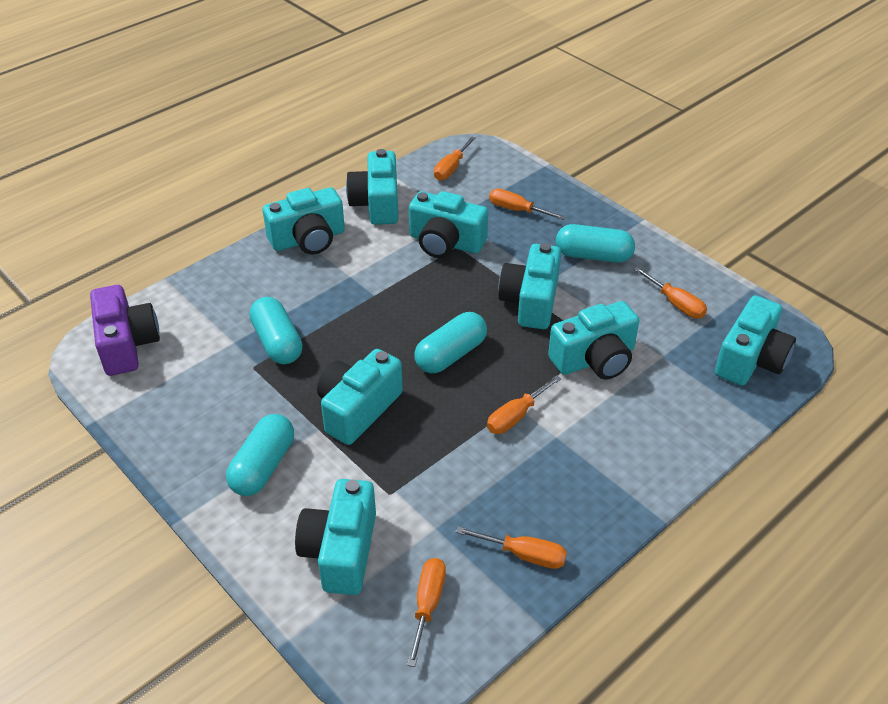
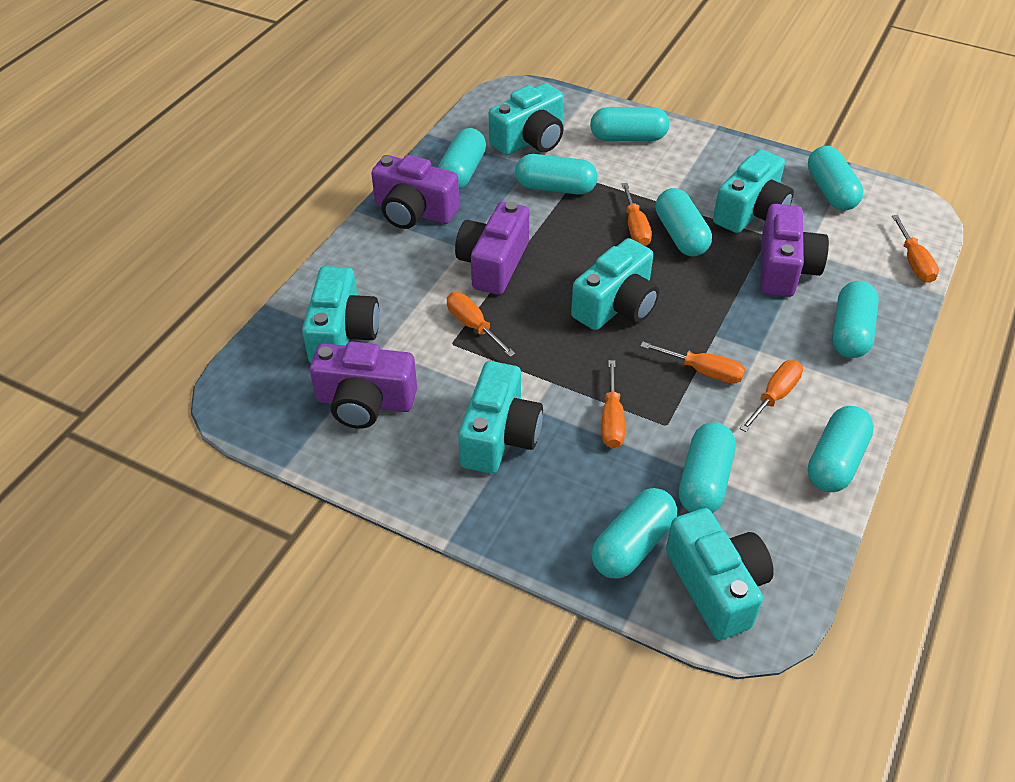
purple camera: [90,285,160,376] = 1 -> [310,341,417,429] [371,155,459,229] [455,201,529,295] [760,204,829,297] = 4
turquoise camera: [263,187,345,254] [295,479,376,595] [317,349,403,445] [346,149,398,225] [409,191,488,258] [498,243,561,329] [548,301,639,380] [715,295,796,386] = 8 -> [302,266,379,363] [458,361,543,474] [489,83,564,155] [571,238,659,330] [666,508,774,640] [713,149,794,233] = 6
turquoise capsule: [226,414,294,496] [249,297,303,364] [414,312,487,373] [556,224,635,263] = 4 -> [438,128,486,189] [515,154,598,195] [590,107,669,141] [591,488,677,579] [656,188,712,256] [679,422,736,513] [808,146,864,211] [808,406,874,492] [832,281,879,358] = 9

